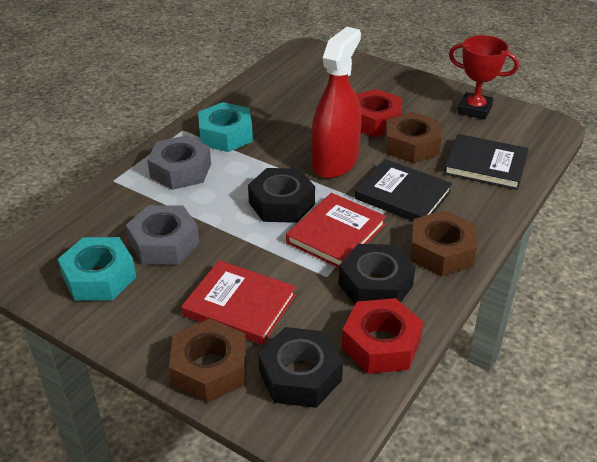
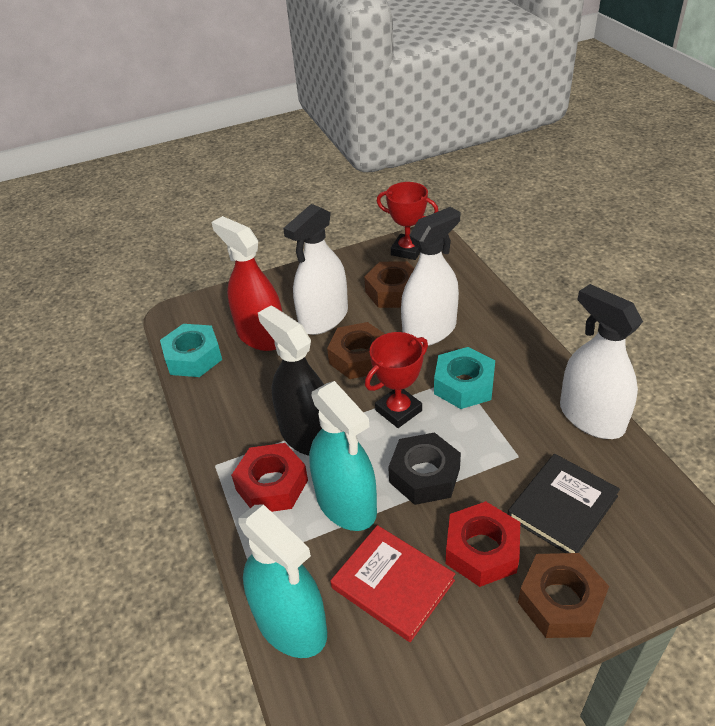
black book: [355,159,452,221] [444,134,529,190] = 2 -> [508,454,620,553] = 1
black nut: [248,168,315,223] [258,327,343,408] [338,244,416,304] = 3 -> [388,432,461,505] = 1
black spray bottle: none = 0 -> [258,306,324,456] = 1
grey nut: [126,205,199,264] [147,135,211,190] = 2 -> none = 0
red book: [181,260,296,345] [286,193,386,268] = 2 -> [330,525,455,642] = 1
red trophy: [449,35,519,120] = 1 -> [365,332,428,428] [377,182,438,260] = 2
turquoise spray bottle: none = 0 -> [238,504,327,658] [309,381,377,531] = 2
white spray bottle: none = 0 -> [283,204,348,335] [401,207,460,346] [560,284,643,439] = 3

